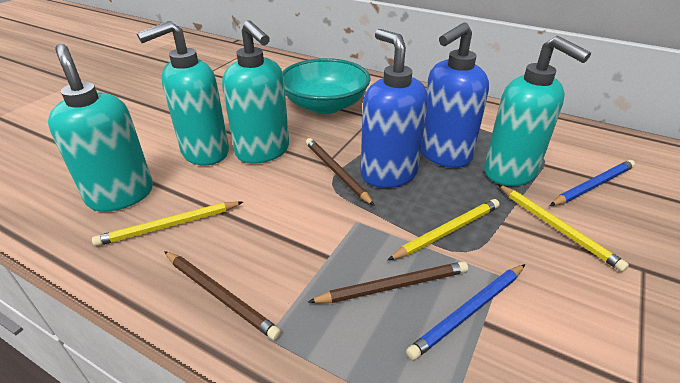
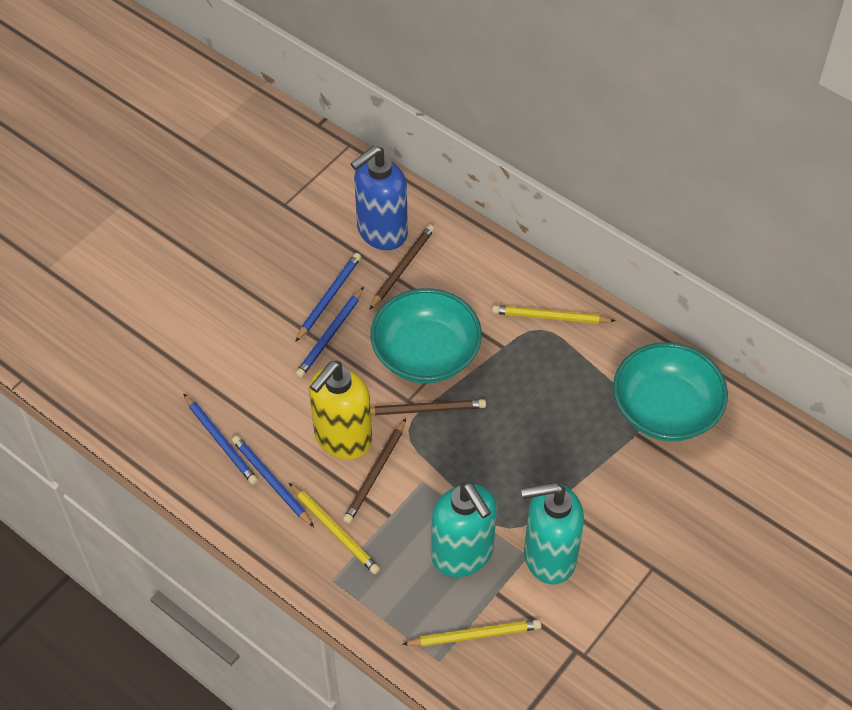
blue pencil: [406,264,525,360] [550,160,635,206] = 2 -> [183,393,258,485] [232,435,314,527] [295,253,361,342] [295,287,364,378] = 4
blue soap dispenser: [360,29,428,188] [421,22,489,168] = 2 -> [350,146,408,250] = 1
turquoise bowl: [282,58,370,114] = 1 -> [370,288,482,383] [613,342,728,441] = 2
turquoise soap dispenser: [48,44,153,212] [137,21,229,166] [222,20,289,164] [484,36,591,186] = 4 -> [431,482,497,577] [521,482,584,584] = 2
yellow soap dispenser: none = 0 -> [309,361,372,460] = 1

